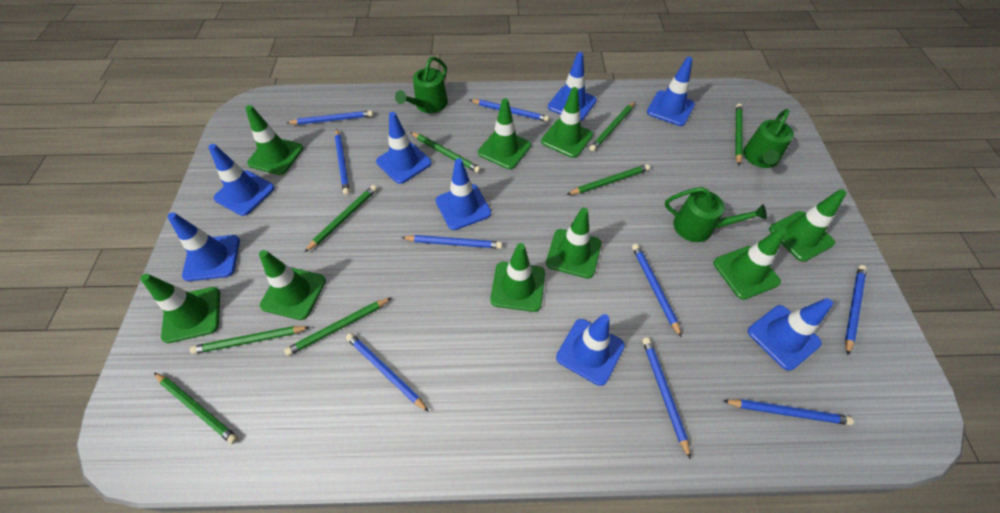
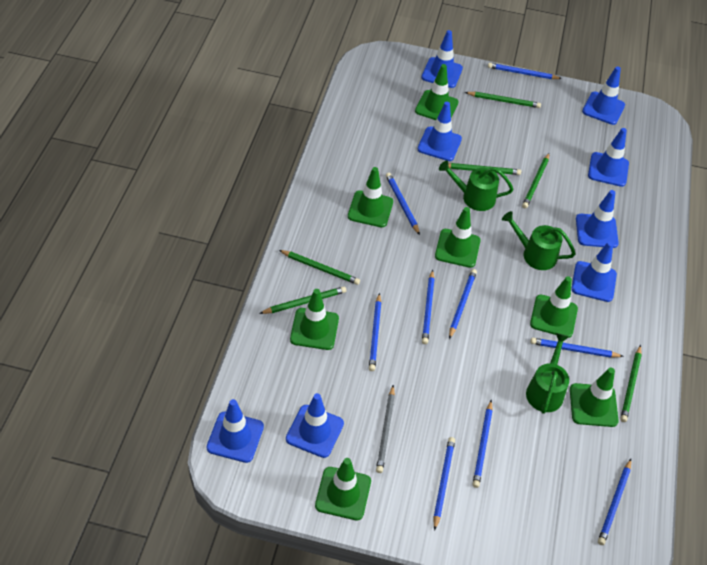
green pencil: [154,373,238,444] [190,326,310,354] [284,297,392,356] [305,185,377,252] [410,132,481,173] [567,164,650,195] [589,102,635,152] [735,104,743,165] = 8 -> [259,286,346,314] [279,250,360,285] [448,163,521,175] [465,92,541,108] [522,153,549,208] [620,345,642,422] = 6
green traffic cone: [140,274,220,343] [246,105,303,175] [259,250,326,320] [478,98,531,169] [490,243,545,312] [541,87,593,158] [546,208,601,279] [714,228,786,300] [769,189,846,262] = 9 -> [290,289,339,350] [315,458,371,520] [348,167,393,227] [415,64,459,120] [435,207,481,268] [530,276,578,338] [570,368,619,427] = 7
grey pencil: none = 0 -> [376,385,395,473] = 1

